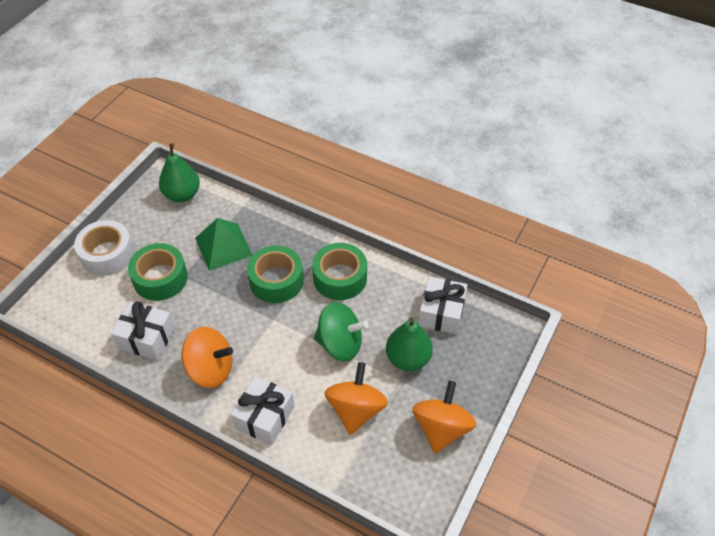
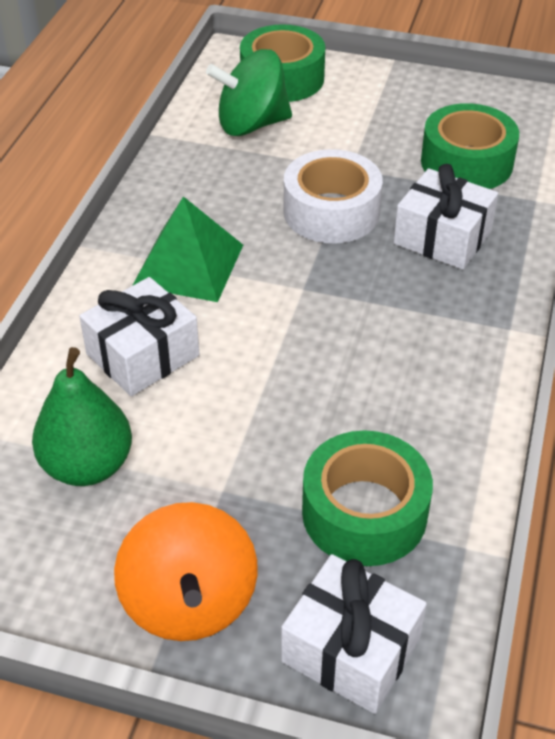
green pear: [159,143,200,202] [386,317,433,371] = 2 -> [32,347,132,486] = 1
orange spinning top: [182,327,233,388] [325,362,388,435] [412,381,476,454] = 3 -> [114,502,258,641] = 1

